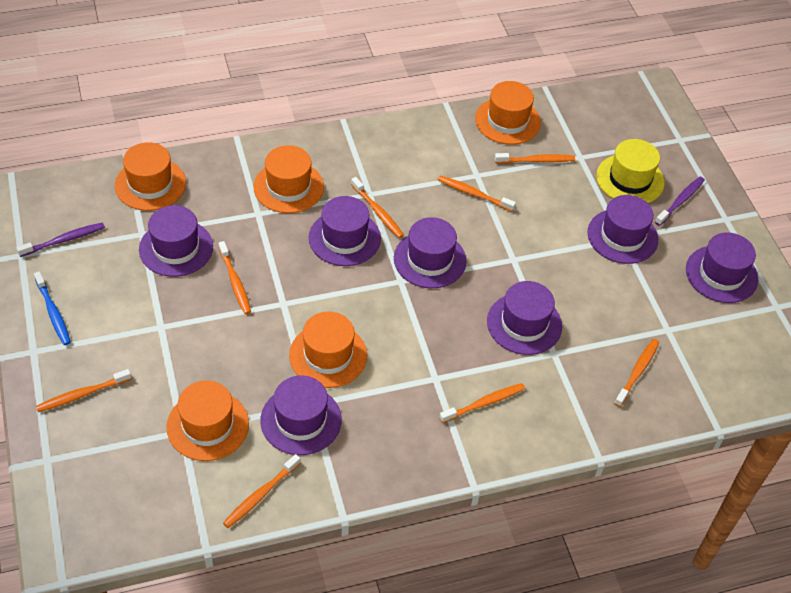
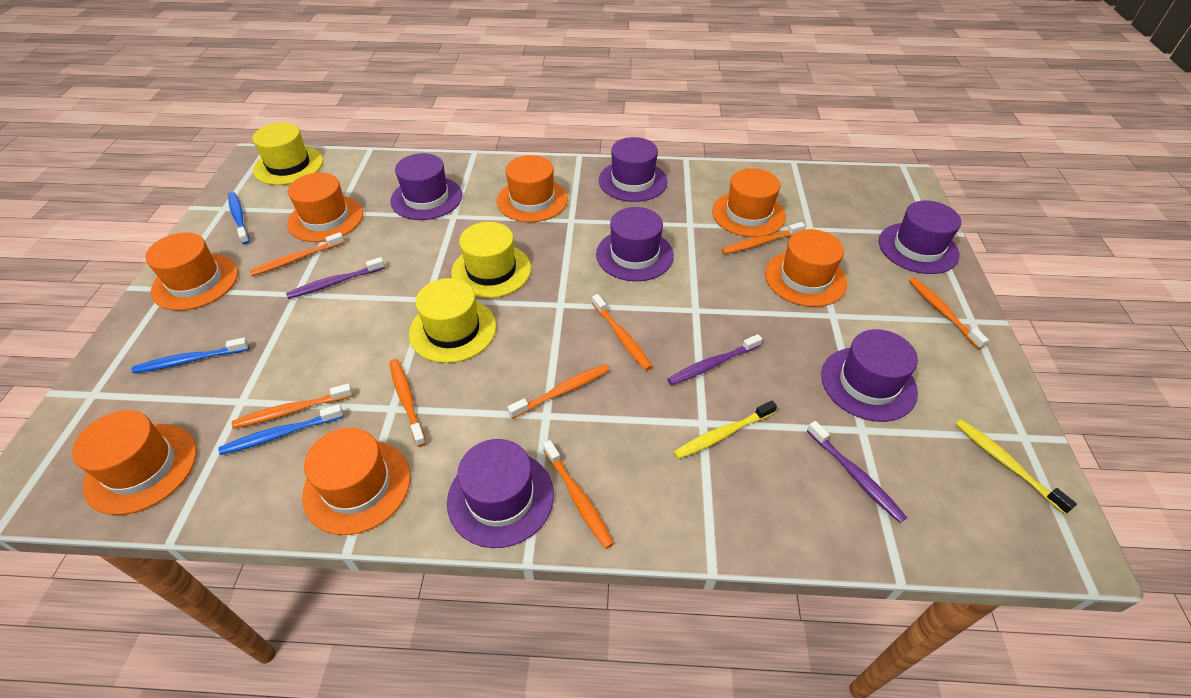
blue toothbrush: [34,271,71,345] = 1 -> [131,338,249,373] [218,404,344,455] [228,192,250,244] = 3
orange hat: [115,142,186,211] [167,381,249,461] [254,145,324,213] [289,312,367,388] [475,81,541,145] = 5 -> [72,410,197,515] [145,232,238,311] [287,173,363,242] [302,428,410,535] [497,155,568,222] [712,168,786,237] [765,229,847,307] = 7
purple hat: [139,205,213,277] [260,375,342,455] [309,196,381,266] [394,217,467,288] [487,281,562,355] [587,195,658,264] [686,232,758,303] = 7 -> [390,153,462,220] [447,439,554,548] [596,207,674,281] [599,137,667,202] [821,329,918,422] [879,201,961,274] = 6
purple toothbrush: [16,222,105,257] [655,177,705,226] = 2 -> [286,257,385,299] [667,334,762,385] [807,421,907,523] = 3
yellow hat: [596,139,665,203] = 1 -> [252,123,323,185] [409,278,496,363] [451,222,531,298] = 3
yellow toothbrush: none = 0 -> [673,401,777,459] [955,419,1077,514] = 2

